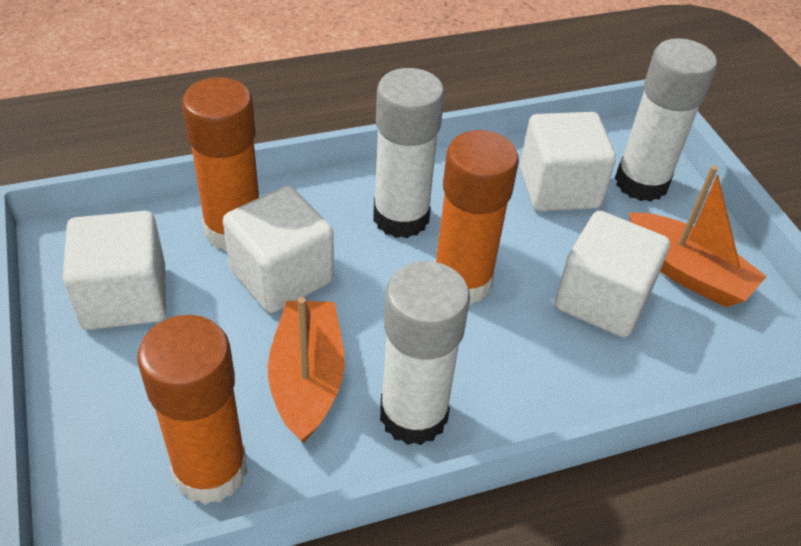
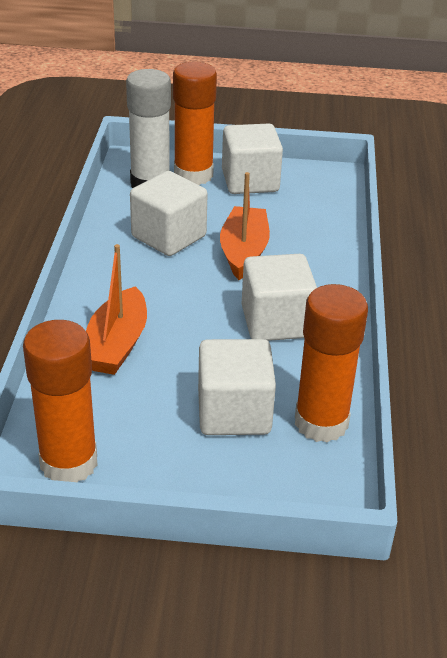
white glue stick: [373,68,445,238] [380,261,470,445] [615,38,717,202] = 3 -> [126,69,171,188] = 1

